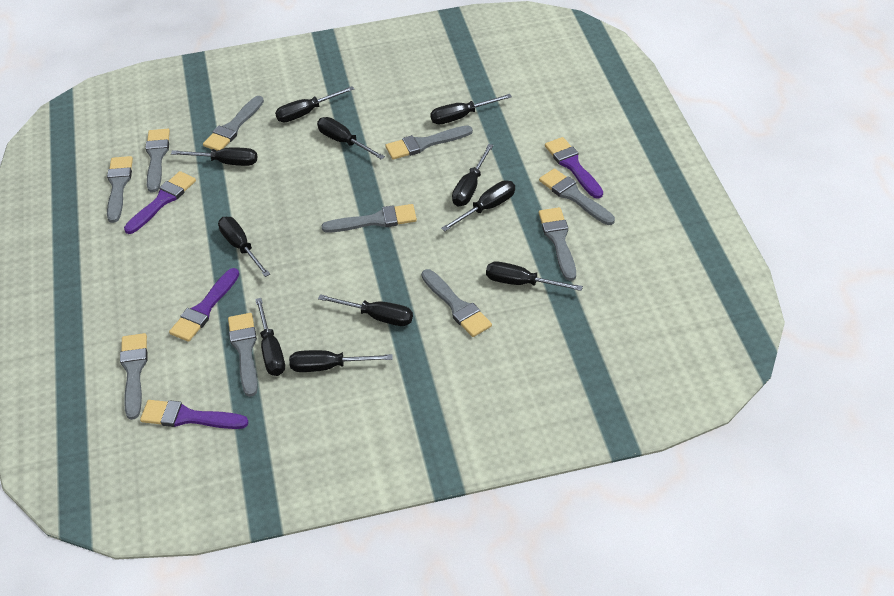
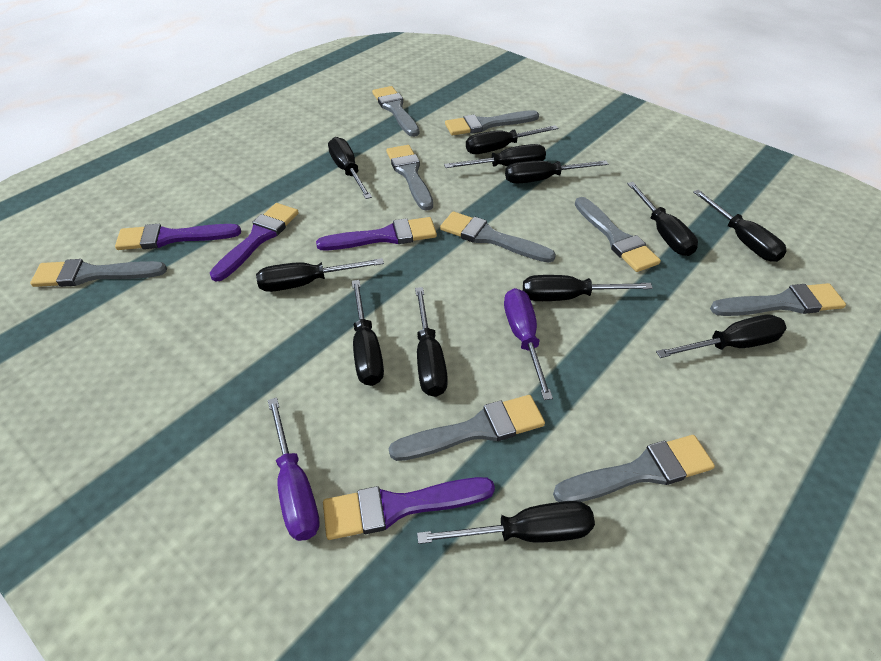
black screwdriver: [171,148,258,166] [218,217,270,277] [255,298,285,376] [275,86,354,123] [289,350,393,372] [317,117,385,160] [318,294,413,326] [430,94,512,124] [441,180,515,231] [452,144,494,207] [486,261,583,291] = 11 -> [256,258,384,292] [328,137,372,199] [352,280,384,386] [415,287,448,397] [417,501,595,544] [444,144,546,168] [466,125,558,154] [505,160,608,184] [523,275,653,301] [627,182,698,256] [656,315,787,358] [693,190,787,262] = 12
grey brush: [107,156,133,223] [120,333,148,420] [145,129,170,193] [203,96,264,151] [228,313,258,397] [321,204,417,233] [385,125,473,160] [421,269,492,337] [539,168,615,225] [539,207,576,281] = 10 -> [30,259,167,287] [372,86,419,137] [386,145,433,211] [389,395,545,461] [440,211,556,263] [445,110,539,136] [553,435,715,502] [575,197,661,272] [710,283,846,316] = 9
purple screwdriver: none = 0 -> [268,397,320,541] [504,288,553,400] = 2

